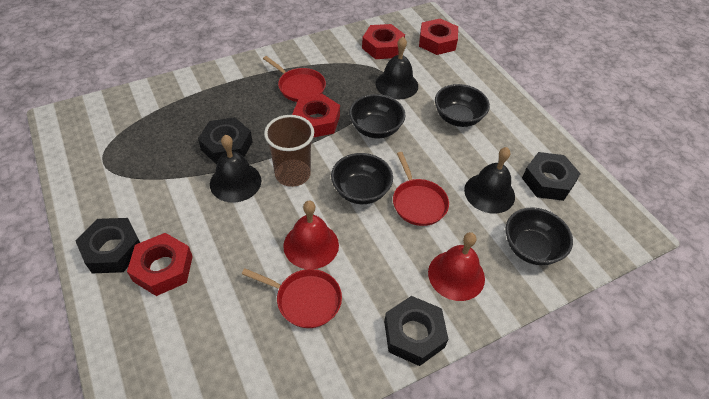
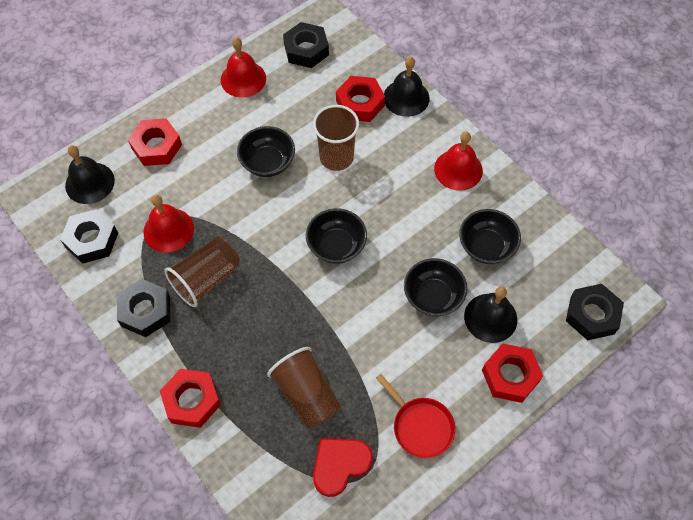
brown cup: [264,115,314,187] = 1 -> [164,237,240,307] [267,347,341,428] [313,105,359,171] = 3
red bell: [283,201,339,269] [428,232,485,301] = 2 -> [143,195,194,253] [221,37,266,97] [434,132,483,190] = 3
red heart: none = 0 -> [313,438,373,497] = 1
red pan: [242,268,342,328] [263,56,326,102] [393,152,449,226] = 3 -> [376,374,455,458] = 1

